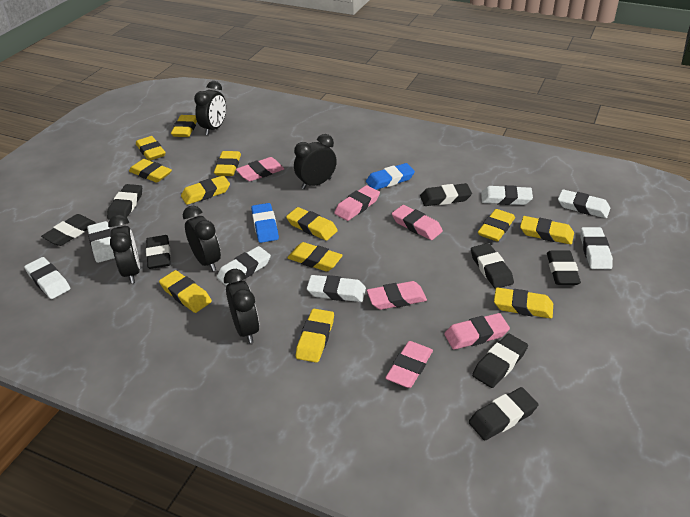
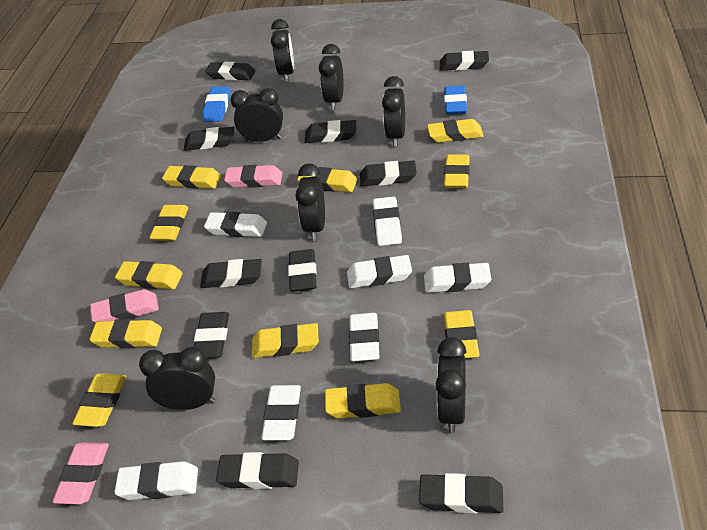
black clock: [108,215,140,284] [183,206,221,271] [194,81,226,135] [224,269,259,343] [294,134,337,189] = 5 -> [139,347,215,410] [231,88,283,142] [271,19,294,82] [295,163,325,241] [319,44,343,110] [382,76,405,146] [436,337,466,433] = 7
black eraser: [41,214,96,246] [107,184,142,220] [146,235,171,269] [420,183,472,206] [469,387,539,441] [471,243,514,289] [472,333,528,388] [547,251,581,285] = 8 -> [184,126,234,151] [194,312,229,358] [200,259,262,288] [205,62,256,80] [216,452,299,489] [288,249,317,292] [305,120,356,143] [360,160,417,186] [419,473,503,514] [440,51,489,71] = 10
pink eraser: [236,157,284,182] [334,185,380,221] [367,281,427,310] [385,341,433,388] [392,205,443,240] [444,313,510,350] = 6 -> [52,442,109,505] [90,289,159,323] [224,165,282,188] = 3
yellow eraser: [129,159,172,183] [136,136,166,161] [159,270,212,313] [171,115,197,137] [181,175,230,205] [214,151,241,176] [286,207,338,241] [288,242,343,271] [296,309,334,363] [478,209,515,241] [494,287,553,319] [520,216,574,245] = 12 -> [72,373,126,427] [90,319,162,348] [115,261,183,289] [149,205,188,241] [162,165,221,189] [252,323,319,358] [297,167,357,192] [325,383,401,419] [427,119,484,143] [443,310,480,358] [444,154,470,188] = 11

